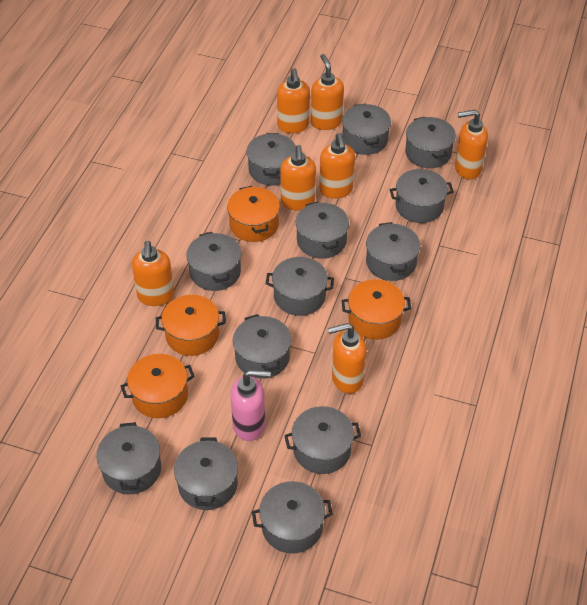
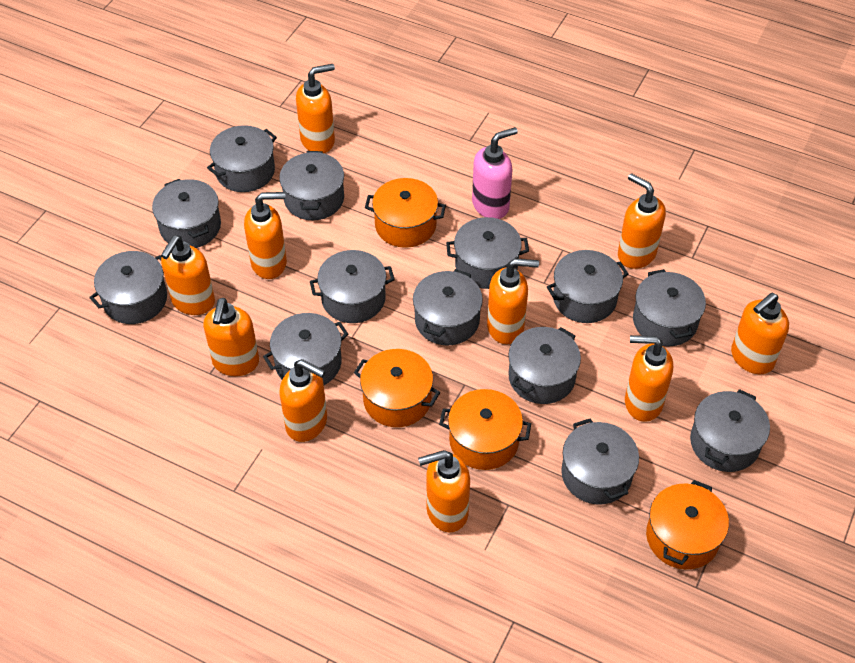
orange soap dispenser: [132,241,174,306] [277,68,310,133] [280,145,316,211] [311,54,344,130] [319,133,355,199] [328,323,366,394] [455,110,488,179] = 7 -> [161,235,215,315] [203,298,259,376] [244,192,287,279] [279,359,327,442] [296,64,335,153] [418,450,470,532] [487,258,539,344] [618,173,666,269] [625,335,673,422] [731,293,789,374] = 10

